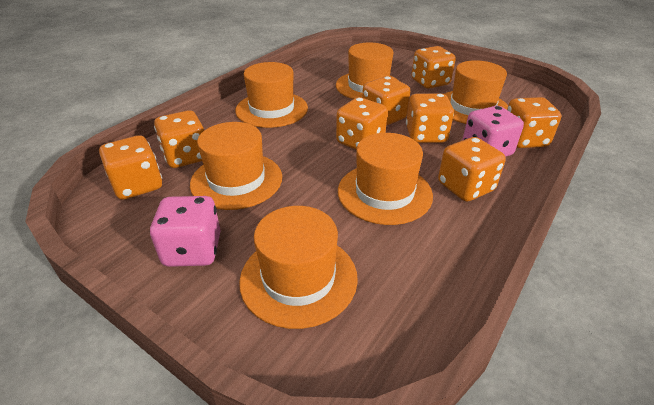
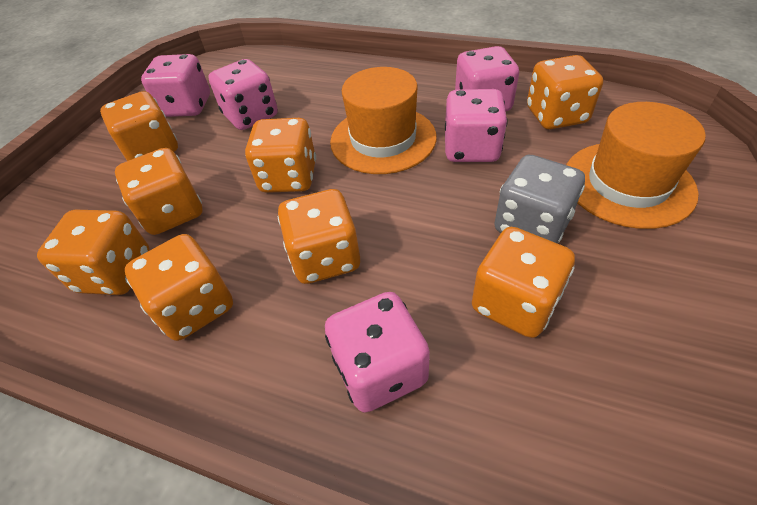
grey dice: none = 0 -> [494,155,585,244] = 1
orange hat: [190,122,282,210] [235,62,308,128] [239,206,358,329] [336,43,399,99] [338,133,433,225] [444,60,508,124] = 6 -> [330,67,437,174] [566,102,706,229] = 2
pink dice: [150,196,221,267] [462,106,524,157] = 2 -> [141,54,210,117] [208,59,278,130] [325,292,430,412] [445,89,508,162] [455,46,519,112] = 5

